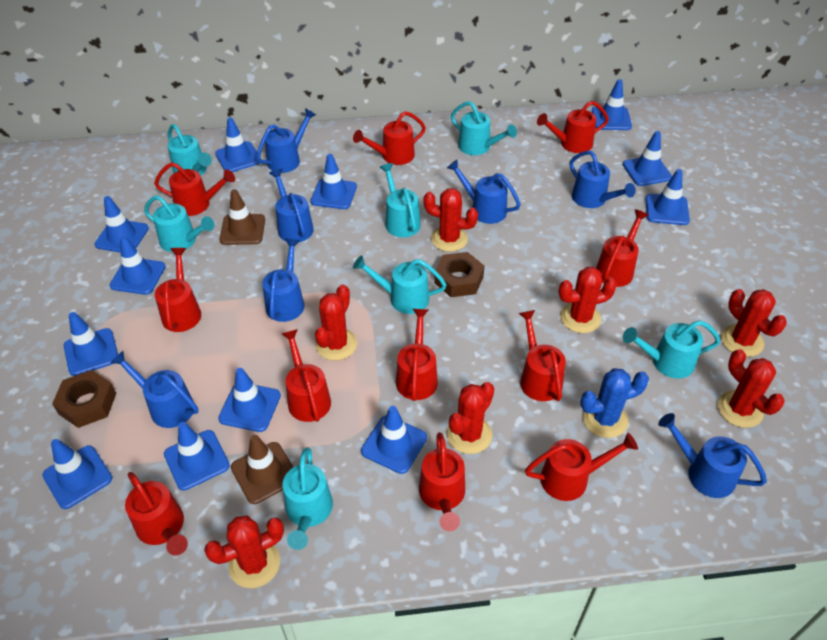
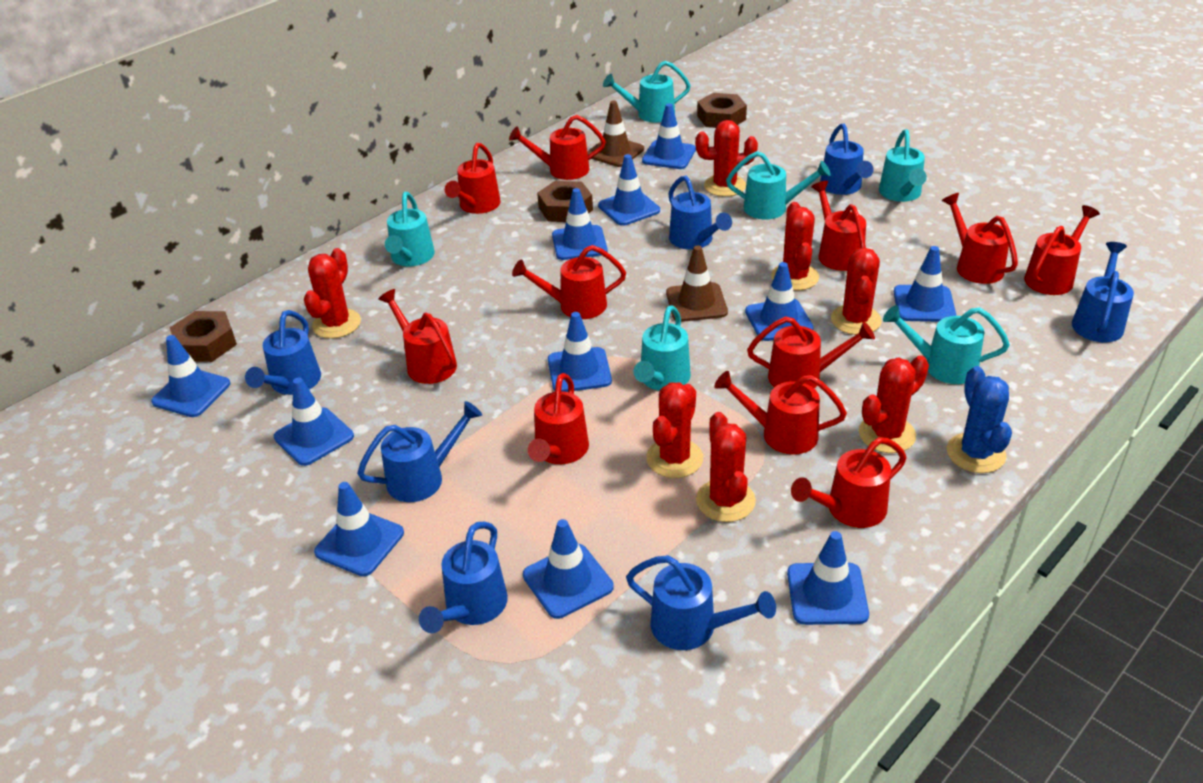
blue traffic cone: [42,439,112,509] [64,312,118,376] [94,196,149,253] [110,236,166,295] [164,422,230,491] [215,118,260,172] [218,368,281,432] [311,154,357,209] [361,406,427,474] [592,79,632,130] [623,131,672,186] [645,169,690,225] = 12 -> [151,335,230,417] [274,378,354,466] [314,482,404,576] [523,519,614,619] [548,312,612,392] [552,188,608,260] [598,154,660,226] [642,103,696,169] [745,262,814,341] [787,531,869,625] [894,246,956,322] = 11
brown nut: [52,370,116,428] [434,252,484,297] = 2 -> [170,311,237,362] [537,181,593,222] [697,93,747,128] = 3
turquoise watering can: [144,195,215,252] [168,124,212,176] [283,447,333,550] [353,255,447,314] [380,163,421,237] [451,101,517,155] [623,320,721,378] = 7 -> [385,192,435,267] [603,61,691,123] [633,305,691,391] [726,151,831,219] [879,129,927,202] [883,305,1010,384] = 6

